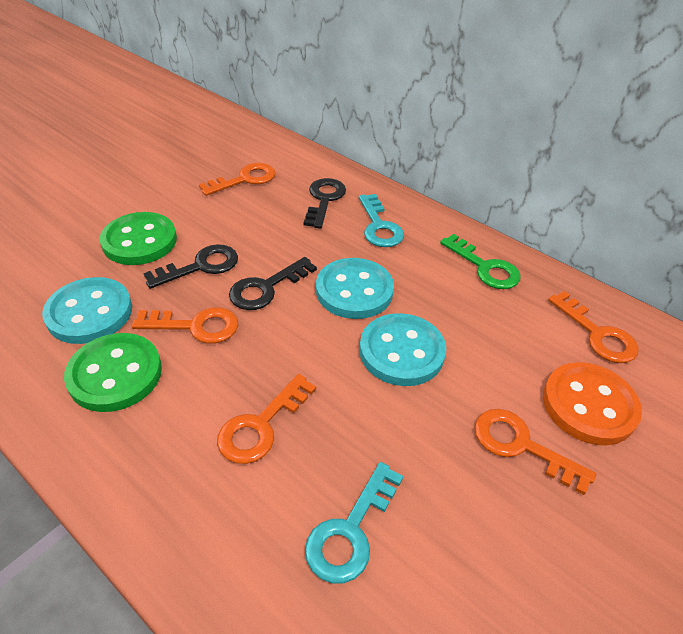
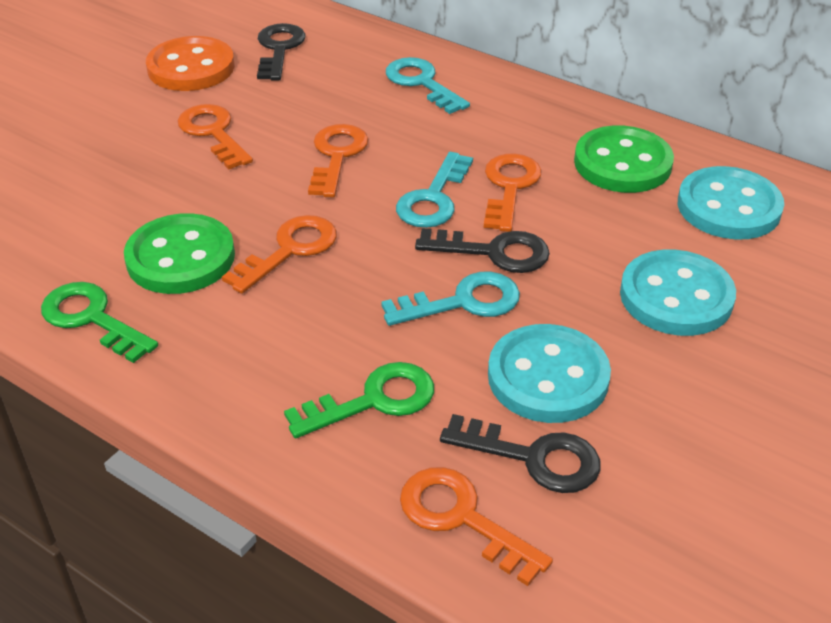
green key: [440,234,521,289] = 1 -> [41,282,158,363] [284,362,434,438] = 2
turquoise key: [305,462,403,583] [359,194,404,247] = 2 -> [381,272,520,326] [386,57,470,114] [396,152,473,228] = 3

